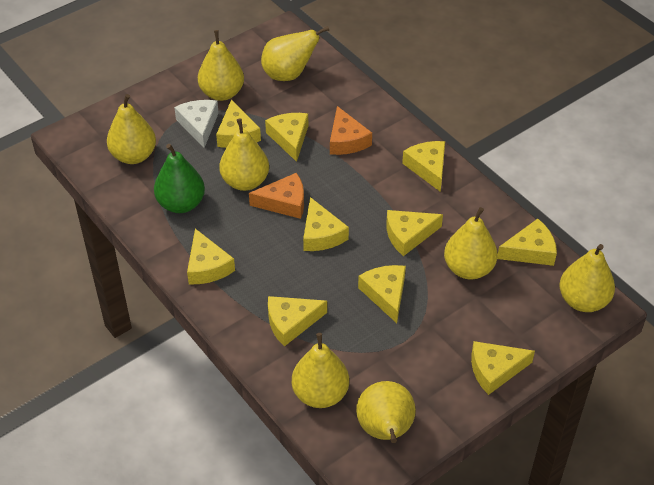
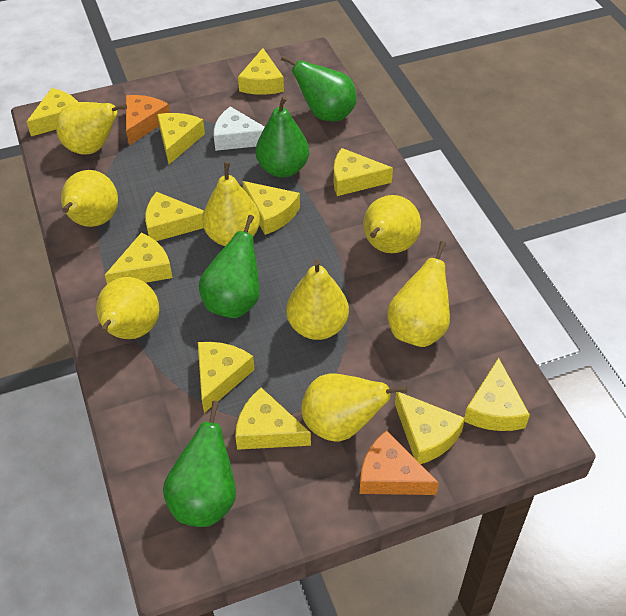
green pear: [154,144,205,213] = 1 -> [163,401,236,527] [199,215,260,318] [256,96,309,178] [281,55,357,121] = 4
yellow cheese: [187,229,235,284] [216,99,261,148] [265,113,308,162] [268,296,327,347] [303,197,349,251] [358,265,406,323] [387,210,443,256] [402,141,445,192] [471,341,535,395] [497,219,557,266] = 10 -> [27,88,78,136] [105,233,173,284] [145,192,204,241] [157,113,205,164] [198,342,255,413] [235,388,311,450] [238,48,284,95] [242,181,300,235] [334,148,393,196] [395,392,465,464] [464,358,530,431] = 11

